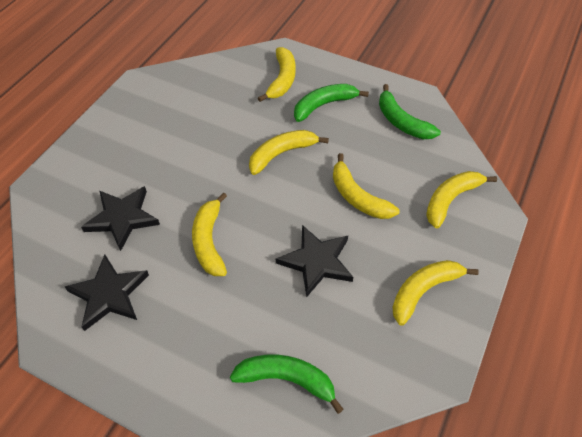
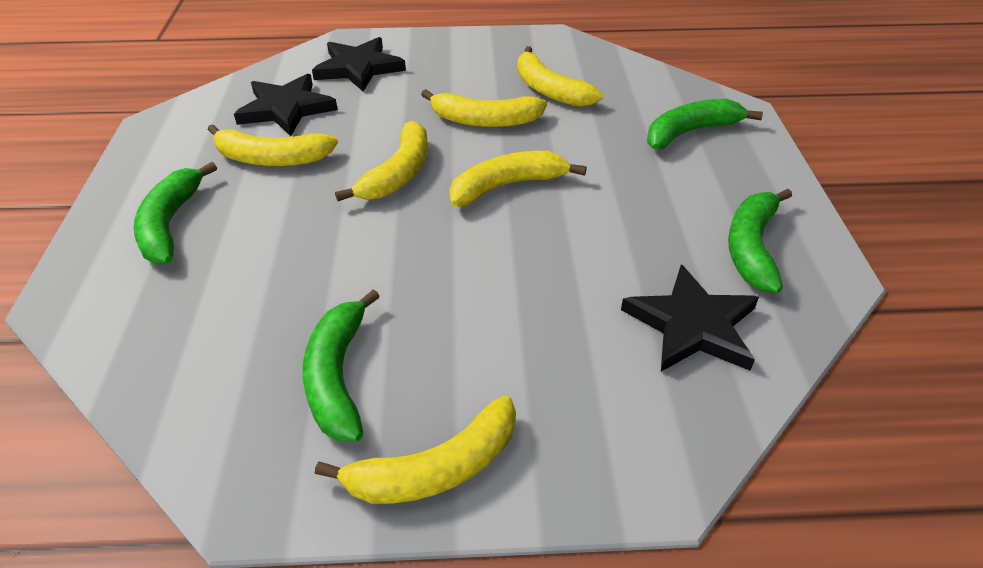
green banana: [230,355,344,414] [294,84,369,122] [379,84,441,139] = 3 -> [133,162,217,264] [303,289,380,441] [647,99,763,150] [728,189,792,293] = 4

